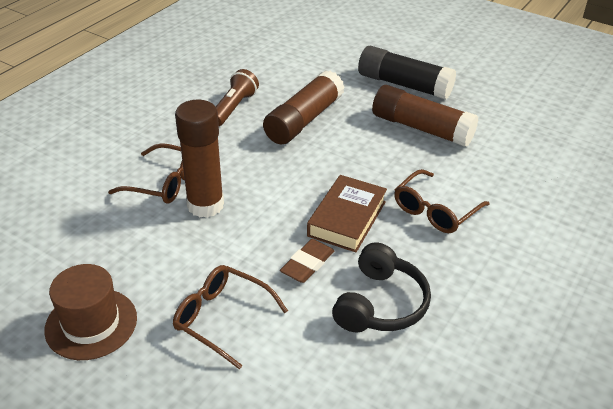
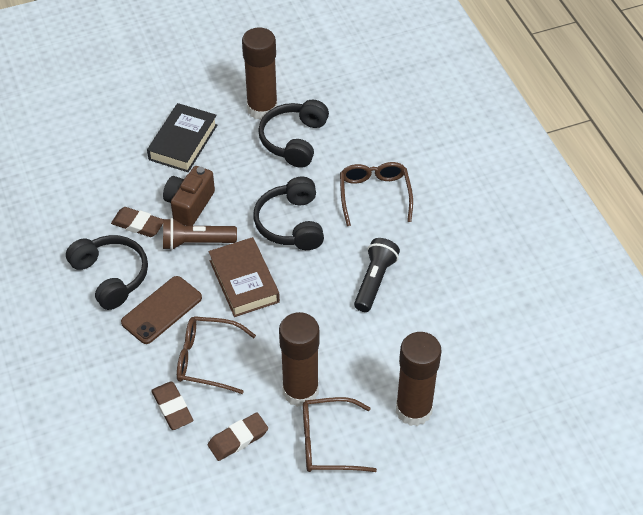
black book: none = 0 -> [147,103,217,172] = 1
black flashlight: none = 0 -> [354,238,400,312] = 1
black glue stick: [358,46,456,100] = 1 -> none = 0
black headphones: [332,243,431,333] = 1 -> [66,235,148,310] [253,177,324,250] [258,100,329,168] = 3
brown camera: none = 0 -> [163,166,215,226] = 1
brown eraser: [280,239,334,283] = 1 -> [111,207,163,237] [151,381,194,430] [208,412,268,461] = 3
brown hat: [44,264,137,360] = 1 -> none = 0
brown phone: none = 0 -> [121,276,202,344] = 1

